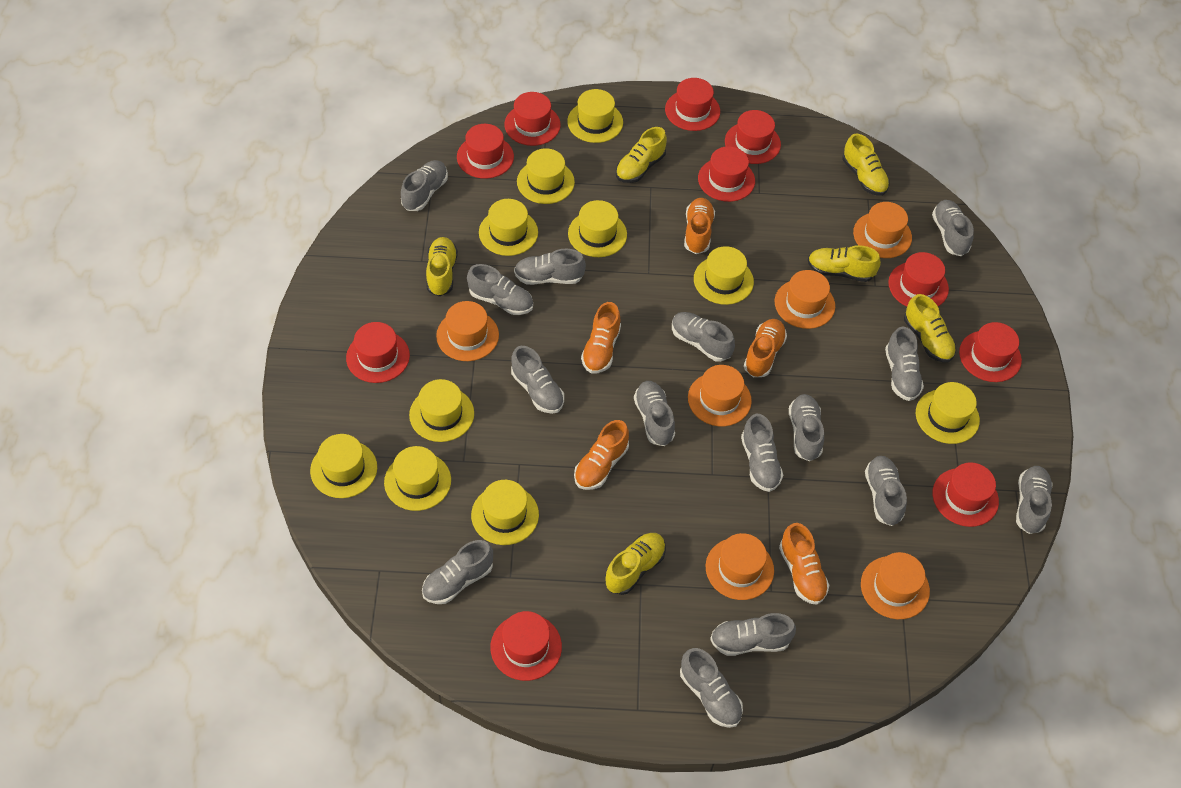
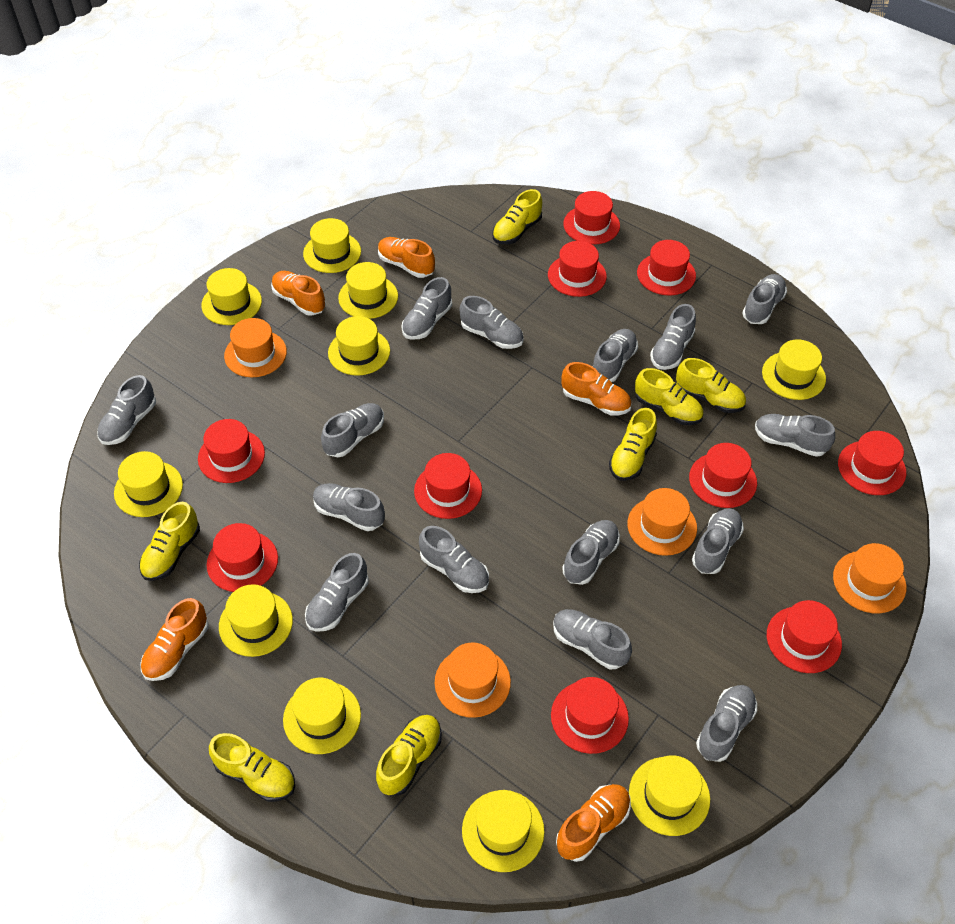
orange hat: [436,301,499,361] [688,365,752,426] [706,533,774,600] [775,270,835,329] [853,202,912,258] [861,552,930,619] = 6 -> [224,318,287,377] [435,643,511,718] [627,488,697,556] [833,543,906,614] = 4
yellow shoe: [426,237,458,296] [605,533,666,595] [616,127,667,183] [808,245,881,282] [842,134,890,196] [904,294,956,363] = 6 -> [139,502,200,581] [209,733,295,802] [376,715,442,796] [492,189,542,244] [609,408,657,481] [635,368,704,425] [676,358,746,413] = 7

